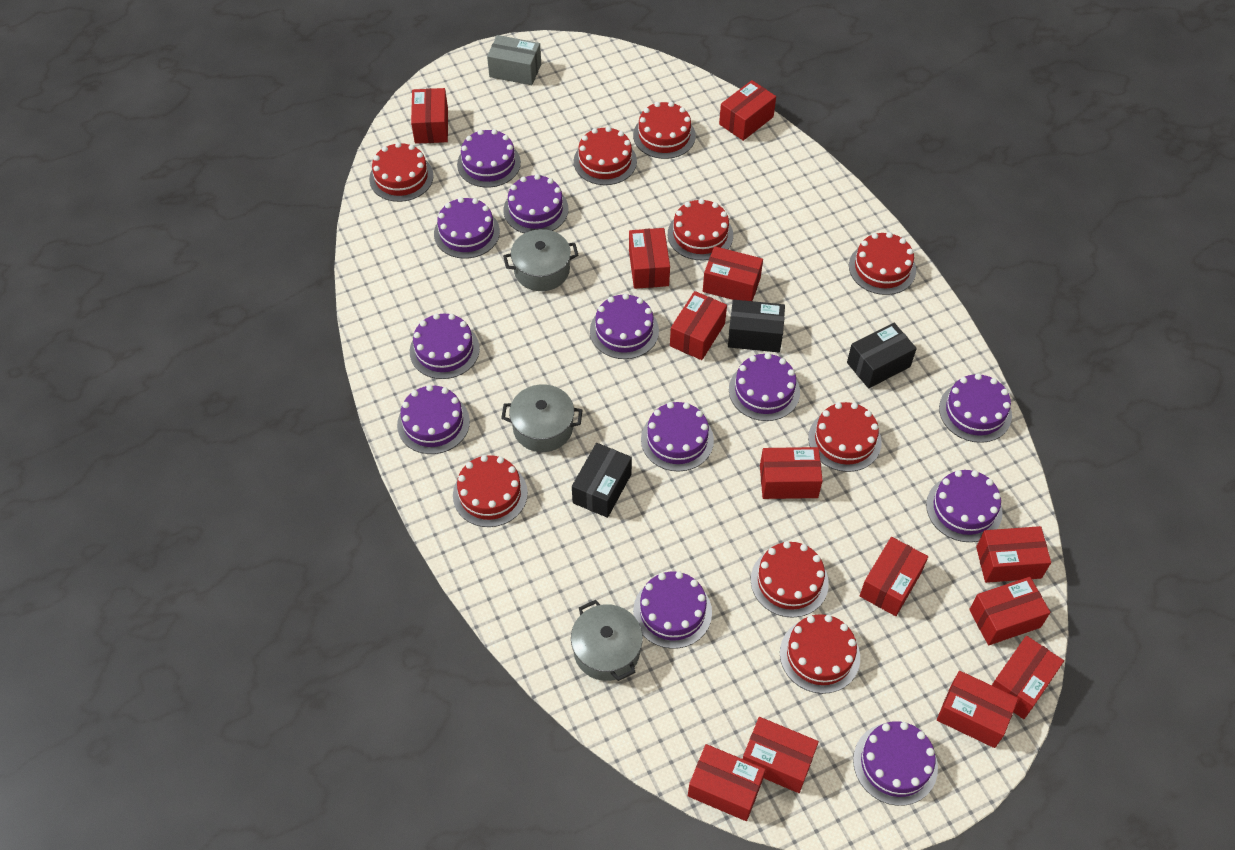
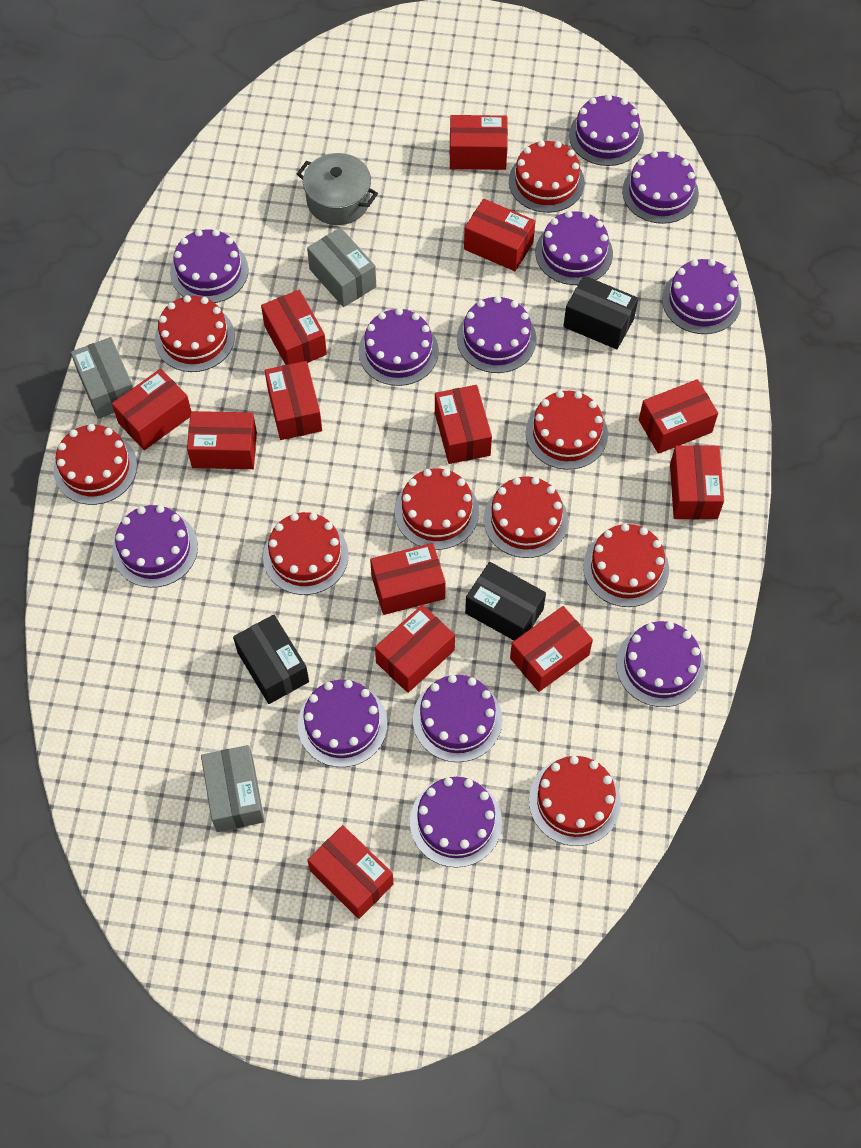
grey box: [487,35,541,85] = 1 -> [71,337,133,419] [201,745,264,832] [307,227,376,307] = 3
grey pot: [501,384,583,452] [503,229,579,291] [571,600,643,681] = 3 -> [297,153,378,225] = 1

